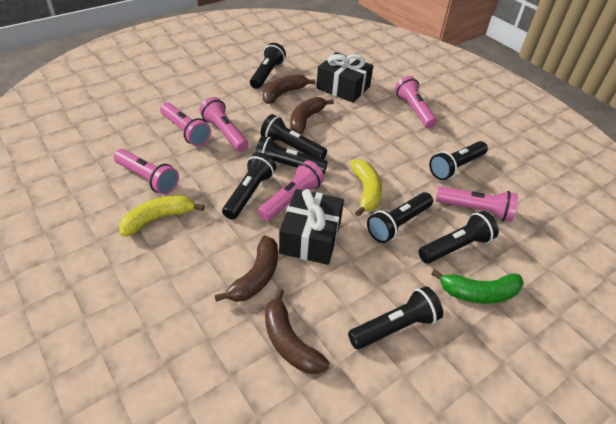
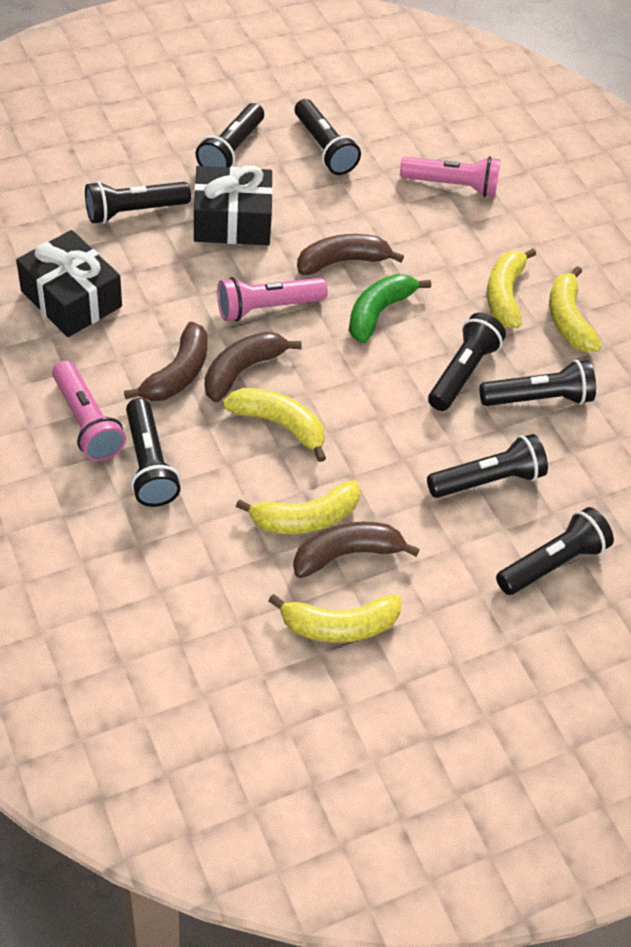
pink flashlight: [114,149,179,195] [160,103,211,146] [199,97,248,152] [258,160,324,221] [395,76,437,128] [436,186,518,222] = 6 -> [52,360,126,461] [217,277,328,321] [400,156,500,197] = 3
yellow banana: [119,195,204,237] [350,159,382,217] = 2 -> [223,388,326,462] [236,480,360,534] [268,594,401,643] [487,248,536,328] [549,266,602,352] = 5

